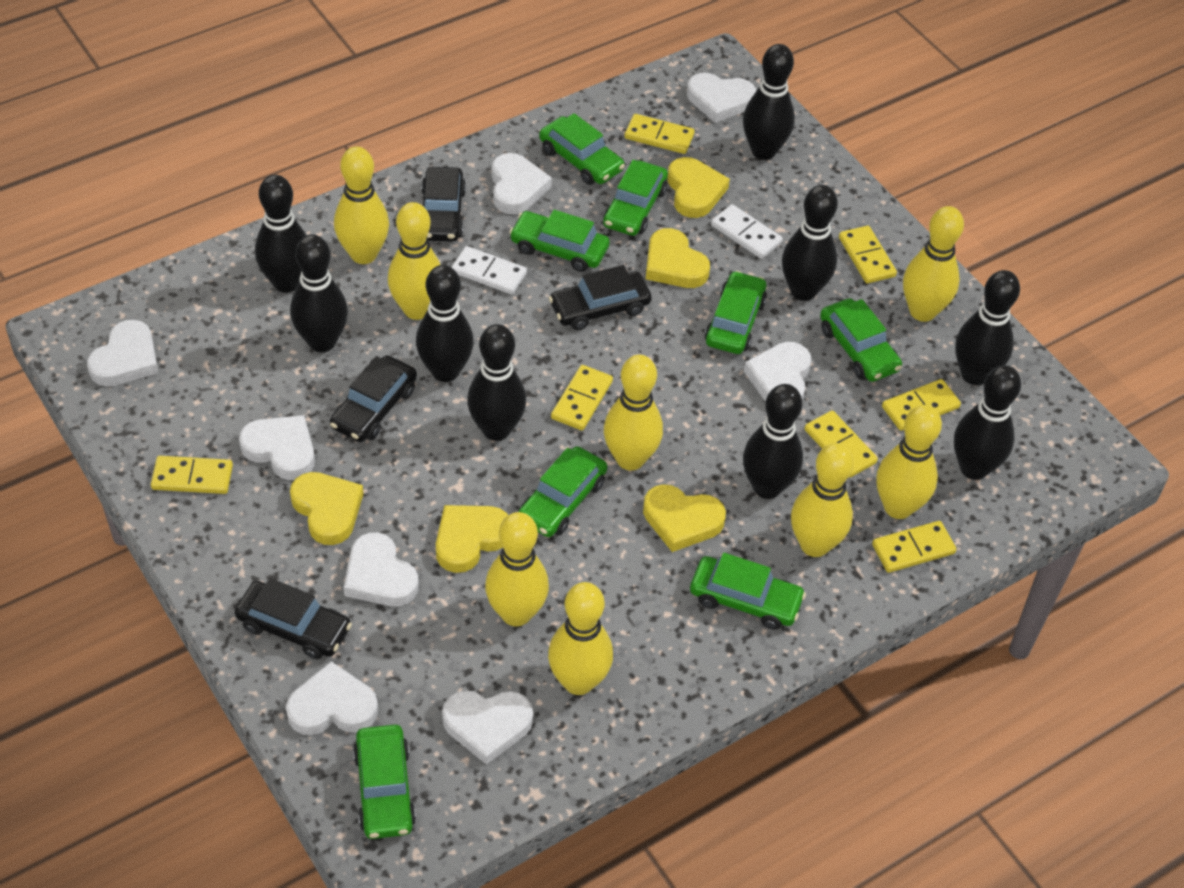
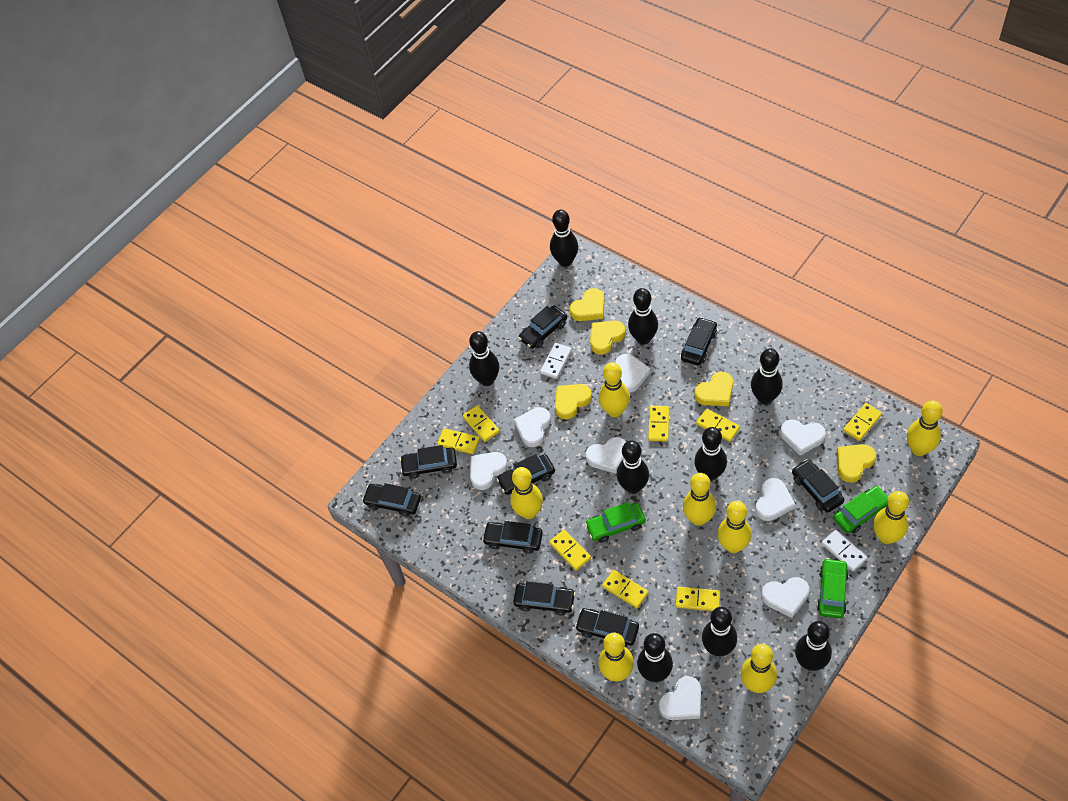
black car: [235,578,352,659] [330,355,417,442] [421,167,466,242] [549,265,652,330] = 4 -> [362,483,421,517] [400,445,457,479] [482,521,543,554] [497,454,555,495] [513,581,576,616] [518,305,567,349] [575,608,639,647] [681,317,717,365] [792,459,844,513] = 9
green car: [353,725,416,839] [509,210,610,272] [519,446,607,537] [539,113,625,185] [603,160,668,236] [690,553,806,630] [705,271,767,354] [820,298,902,382] = 8 -> [585,502,646,543] [817,558,849,618] [833,486,889,533] = 3
yellow domino: [151,456,233,494] [551,365,613,431] [625,114,695,154] [805,410,878,478] [839,226,897,284] [872,521,957,573] [882,379,961,431] = 7 -> [437,428,480,454] [462,405,500,442] [549,530,591,570] [602,570,648,608] [648,406,669,441] [676,587,720,611] [696,409,740,442] [843,403,882,441] = 8

